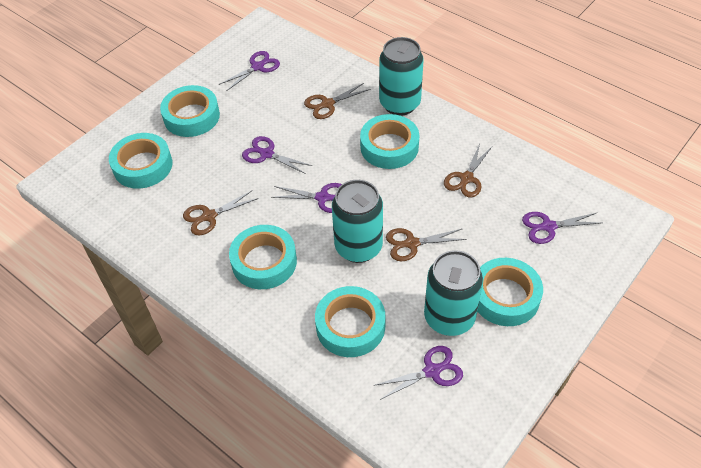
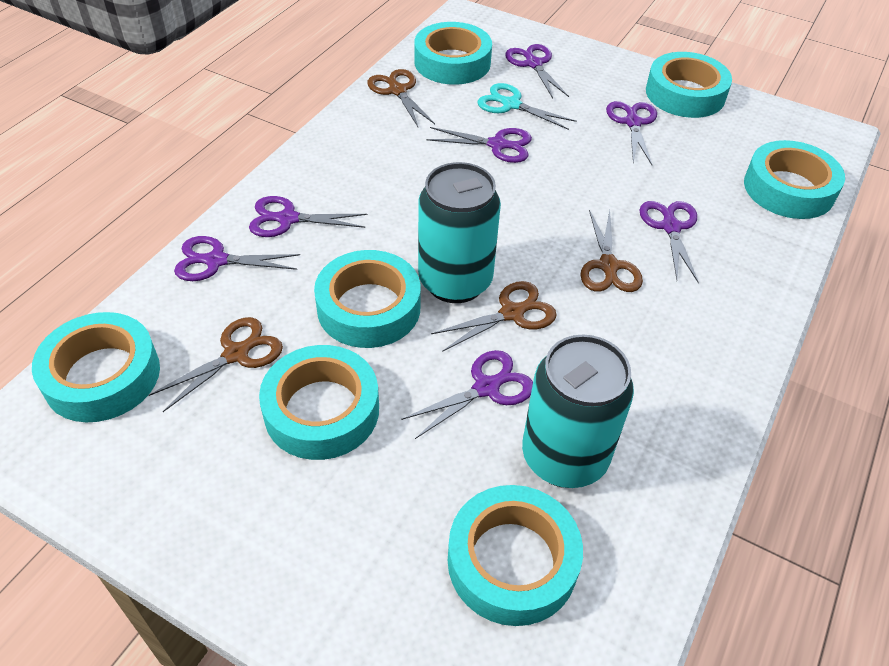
purple scissors: [219,51,280,91] [242,136,312,174] [271,183,342,213] [373,346,463,400] [522,212,600,244] = 5 -> [174,236,300,281] [249,196,367,237] [401,350,533,439] [426,127,532,163] [505,44,569,98] [606,101,657,165] [639,201,699,283] = 7
turquoise can: [332,180,383,263] [379,37,424,116] [424,250,483,336] = 3 -> [418,162,501,303] [522,335,634,488] = 2
turquoise scissors: none = 0 -> [477,83,577,130] = 1
turquoise tape: [109,133,172,189] [160,85,220,137] [229,225,297,289] [315,286,386,357] [360,114,419,169] [477,258,543,326] = 6 -> [32,312,160,422] [259,345,379,460] [314,250,421,348] [414,22,492,85] [448,485,583,626] [646,52,732,118] [744,140,845,219] = 7

